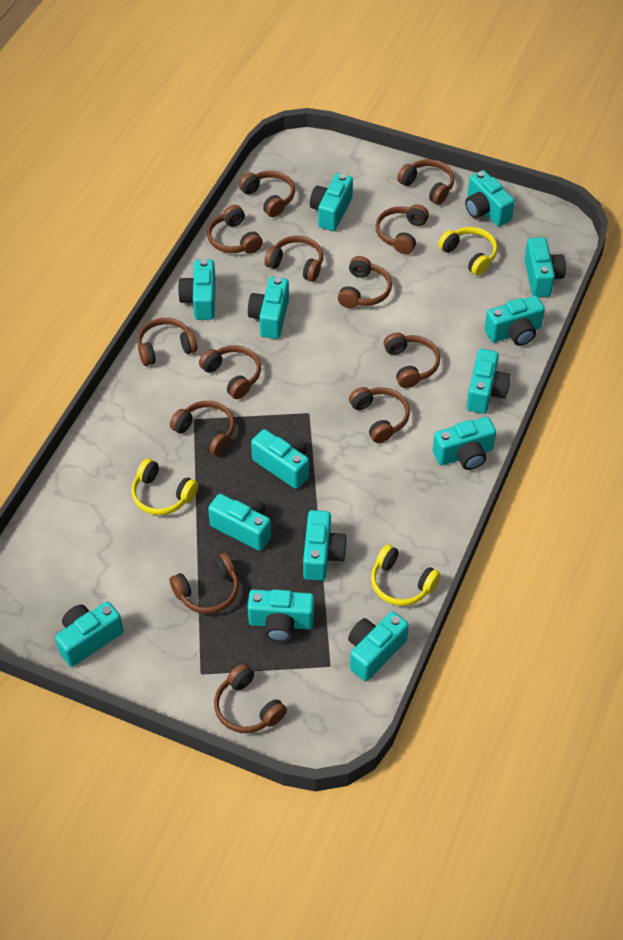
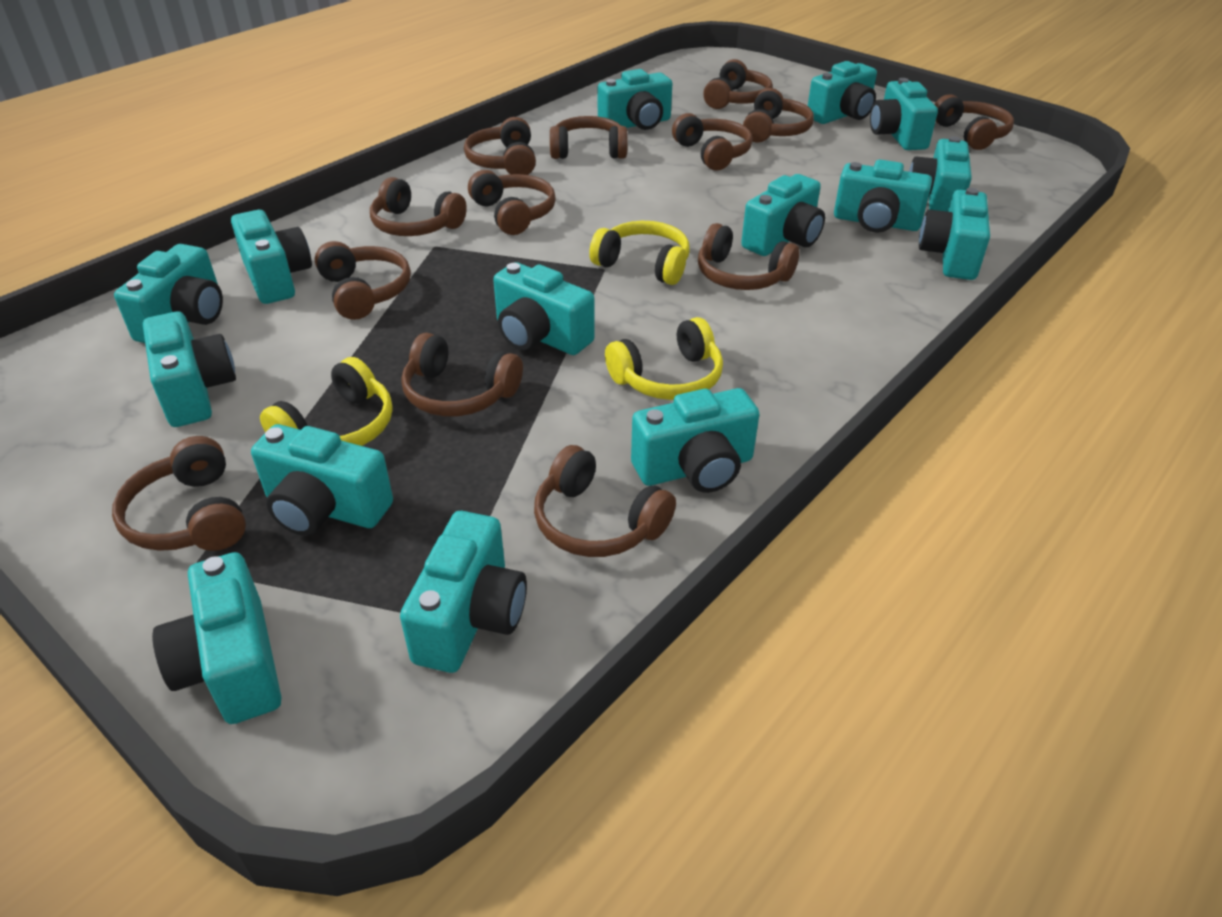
turquoise camera: [55,602,123,667] [178,259,216,320] [208,494,271,551] [248,277,289,339] [248,589,314,642] [251,429,309,489] [303,510,347,581] [310,173,353,231] [348,611,409,681] [433,417,496,470] [465,170,515,227] [466,349,511,414] [484,296,545,346] [524,237,566,297] = 14 -> [114,244,223,343] [143,312,236,427] [152,552,281,724] [231,210,312,304] [251,424,393,536] [400,511,527,673] [493,262,595,355] [598,69,672,130] [631,388,760,493] [741,174,825,256] [808,61,877,124] [834,160,932,233] [870,78,938,150] [909,136,972,212] [919,188,990,280] = 15

